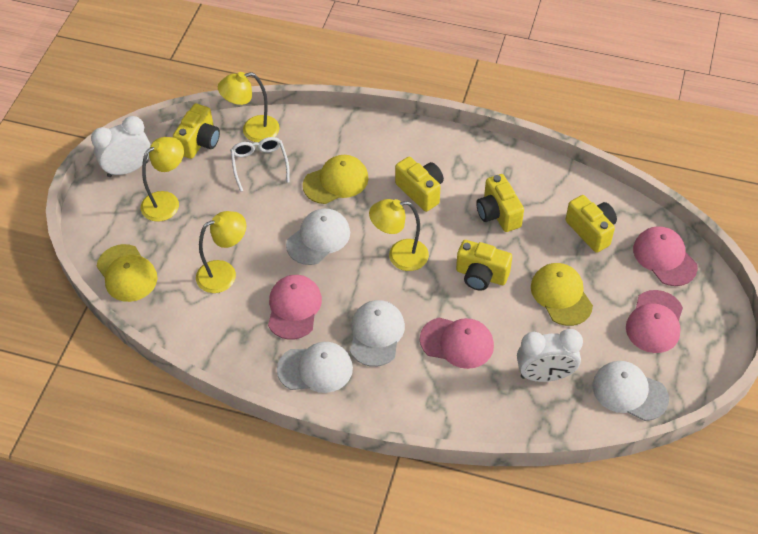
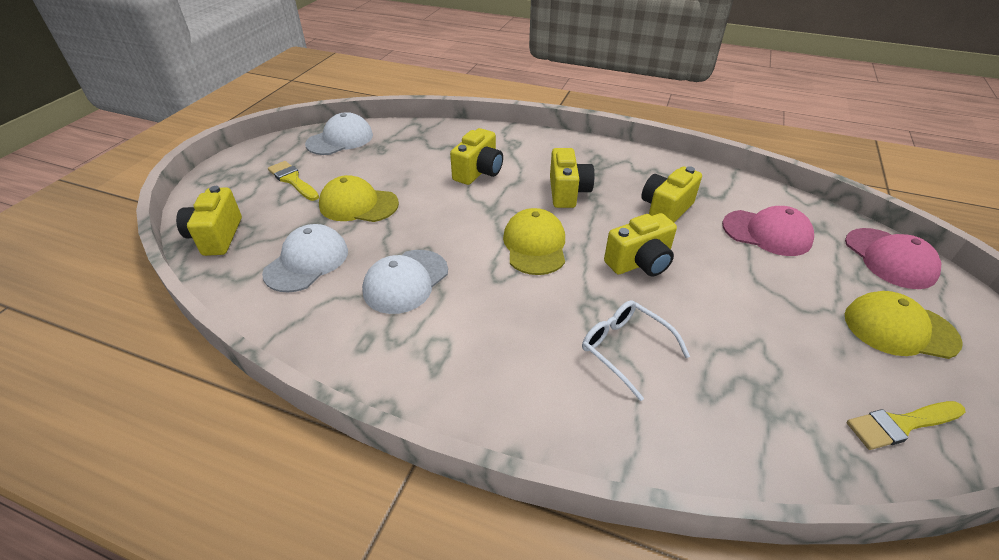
pink cap: [268,275,322,340] [420,318,494,369] [626,290,683,353] [633,226,698,286] = 4 -> [722,206,814,256] [845,228,941,289] = 2
white cap: [277,342,353,393] [286,209,350,265] [350,300,405,367] [593,361,669,421] = 4 -> [262,224,348,292] [305,112,373,155] [362,250,448,314] = 3
white clock: [91,116,151,177] [517,329,583,382] = 2 -> none = 0
yellow brush: none = 0 -> [268,161,319,201] [847,401,966,450] = 2
yellow lamp: [141,137,184,222] [196,211,246,293] [218,72,280,142] [369,199,429,271] = 4 -> none = 0

